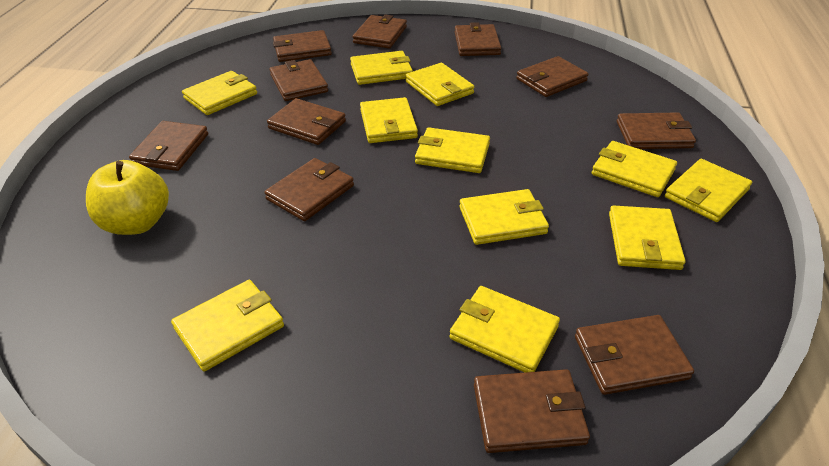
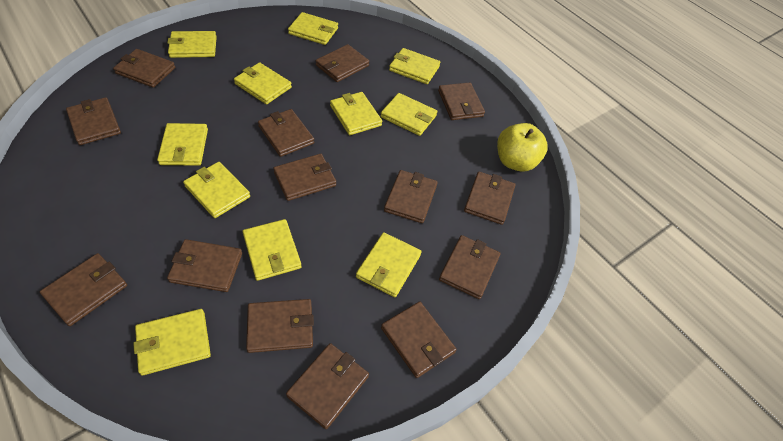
brown wallet: [129,121,208,171] [264,158,354,221] [267,98,346,145] [270,59,328,101] [273,30,332,62] [353,15,407,48] [455,22,501,56] [474,369,590,453] [516,56,589,97] [575,315,694,395] [617,112,696,149] = 11 -> [40,253,127,326] [66,97,121,145] [113,49,175,88] [167,239,242,292] [246,299,314,353] [258,109,314,157] [273,154,336,201] [286,343,369,429] [316,44,370,82] [381,301,457,378] [384,170,438,223] [438,82,485,120] [439,235,501,299] [464,172,515,225] = 14

